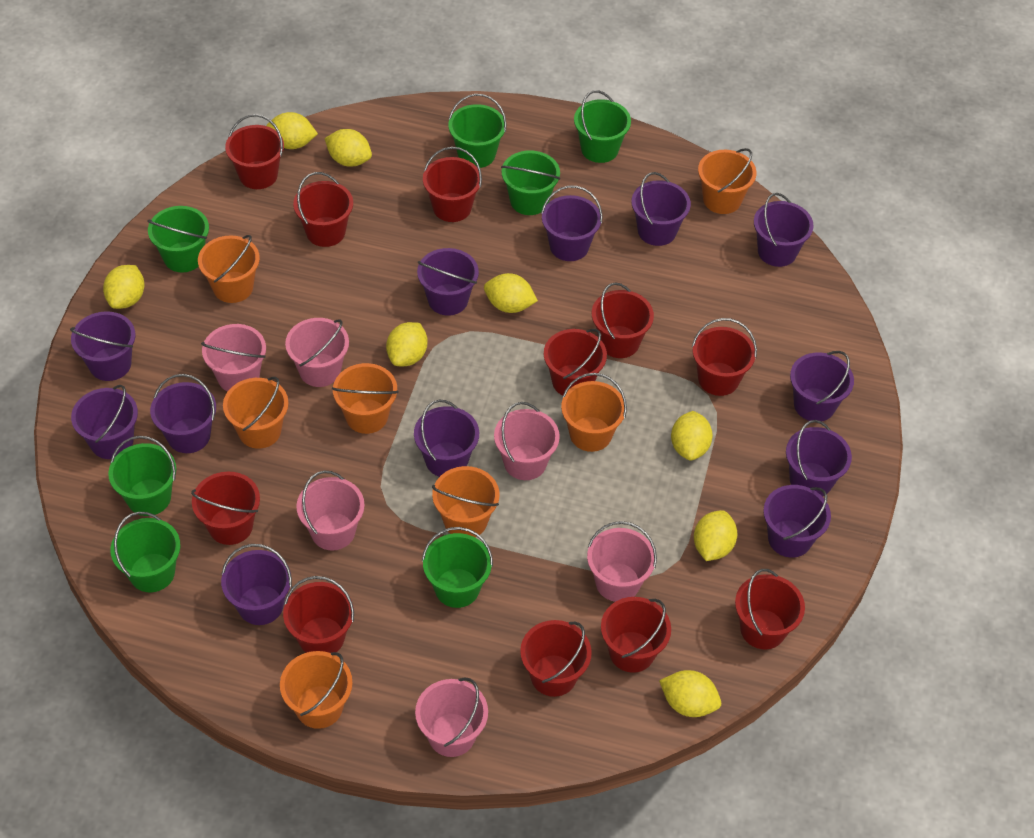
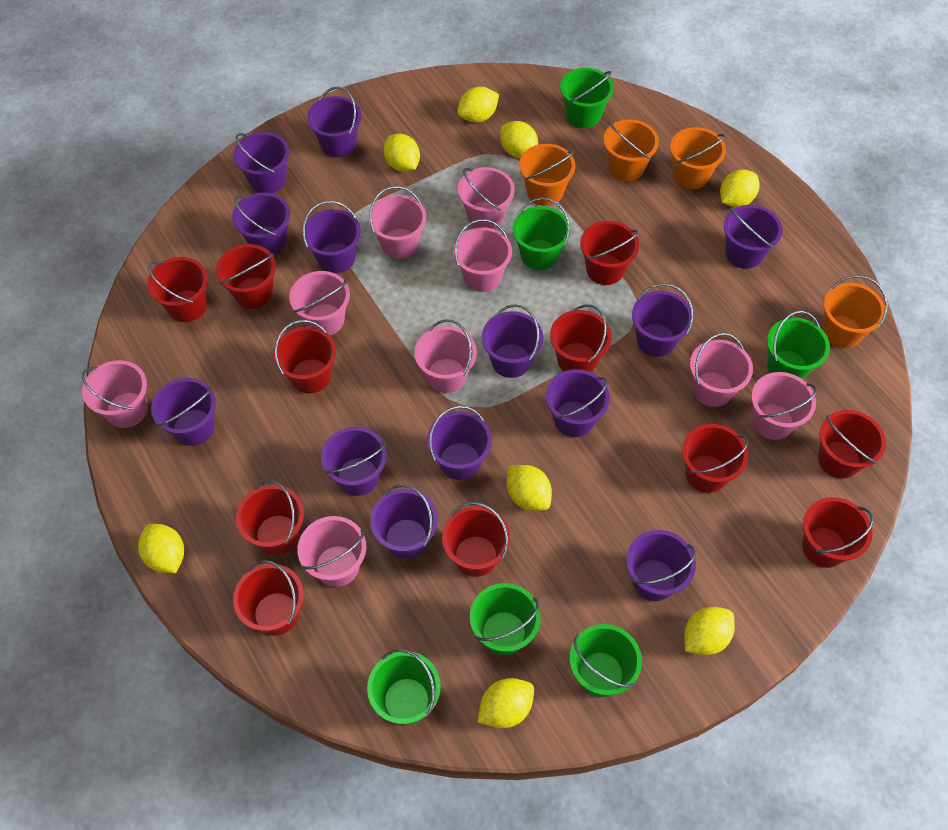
green bucket: [108,436,176,516] [110,512,180,593] [147,206,209,273] [422,527,493,608] [448,94,507,168] [501,150,560,215] [574,90,631,163] = 7 -> [367,649,440,725] [470,583,541,655] [513,198,571,270] [560,68,614,128] [569,624,642,697] [767,311,830,379] = 6
orange bucket: [198,235,260,303] [223,377,289,449] [280,651,353,729] [332,363,399,434] [432,466,500,537] [561,373,627,452] [698,148,756,214] = 7 -> [519,144,575,206] [603,119,659,181] [670,127,726,189] [822,275,888,348] = 4
pink bucket: [201,324,266,392] [285,318,349,387] [297,471,365,550] [415,677,488,757] [494,402,560,480] [587,521,657,602] = 6 -> [82,360,148,428] [289,271,350,335] [297,516,366,587] [369,186,426,259] [415,319,477,393] [453,219,512,292] [458,167,515,229] [690,333,753,407] [751,372,817,440] = 9
purple bucket: [70,311,135,381] [71,385,138,459] [150,374,216,453] [221,544,292,625] [414,399,479,477] [417,248,479,316] [541,186,602,261] [631,172,691,246] [754,193,814,267] [763,485,831,558] [786,420,852,497] [790,351,854,421] = 12 -> [151,378,216,446] [232,192,290,255] [233,132,289,193] [302,201,361,273] [307,87,362,157] [321,427,387,496] [370,484,438,559] [427,406,492,480] [482,304,543,378] [546,369,610,437] [626,530,696,601] [632,283,694,357] [724,205,783,269] = 13

